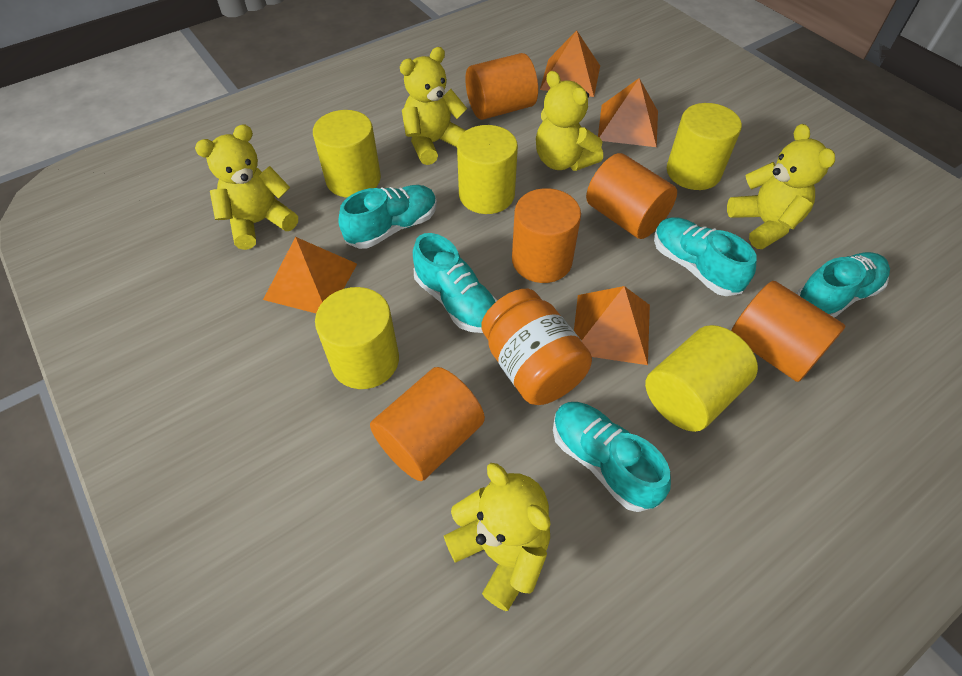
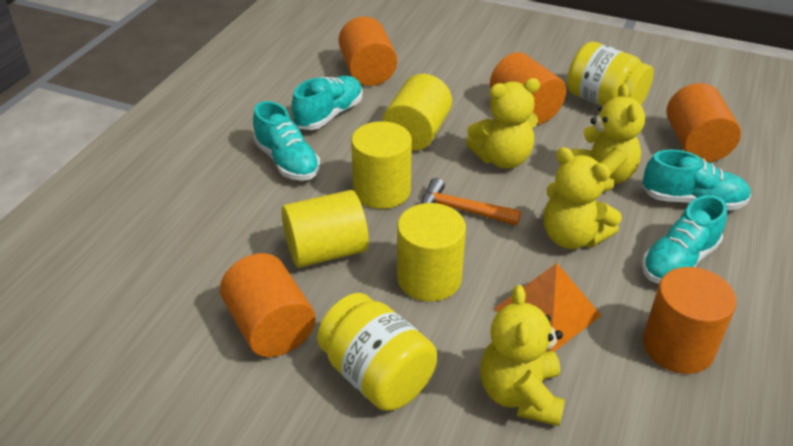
orange hammer: none = 0 -> [421,178,521,226] = 1
orange jar: [481,289,592,405] = 1 -> none = 0
orange pyramid: [263,237,357,313] [540,30,600,97] [574,286,650,365] [598,78,658,147] = 4 -> [494,263,602,351] = 1
turquoise shoe: [338,185,437,249] [413,233,498,333] [553,402,671,512] [654,217,757,296] [796,252,890,318] = 5 -> [253,101,320,181] [291,76,363,130] [642,150,751,210] [642,195,727,284] = 4
yellow cylinder: [313,110,381,198] [315,287,399,389] [457,125,518,214] [645,325,758,432] [667,103,742,190] = 5 -> [282,190,369,268] [351,121,412,209] [382,74,452,151] [397,203,466,302] = 4
yellow jar: none = 0 -> [317,293,437,411] [567,42,654,106] = 2
yellow teddy bear: [195,125,298,250] [400,47,467,165] [444,463,551,611] [536,71,603,171] [727,124,835,249] = 5 -> [466,78,540,169] [480,285,565,426] [544,147,622,249] [572,83,645,192] = 4

